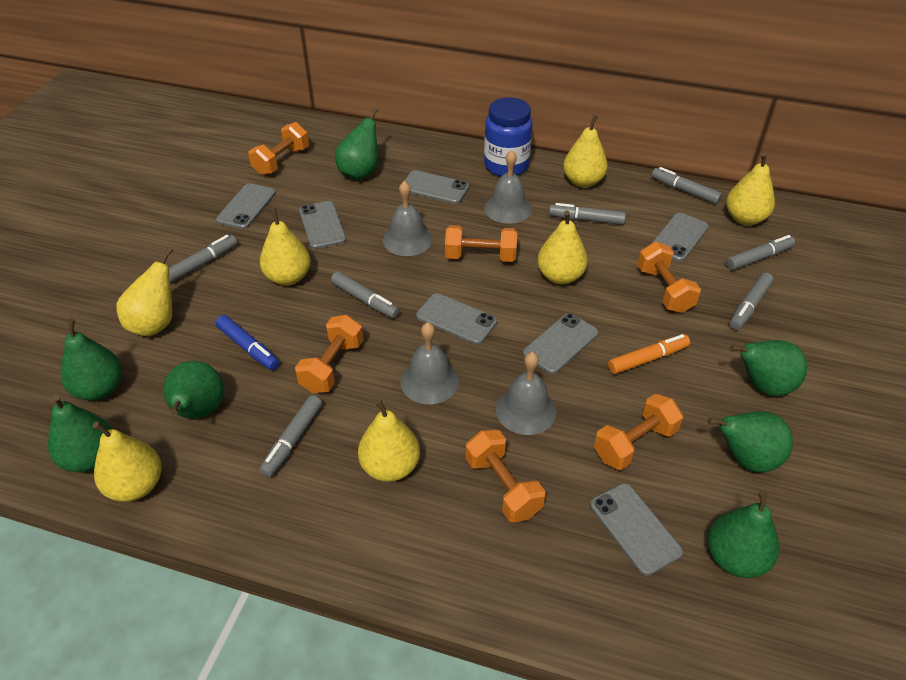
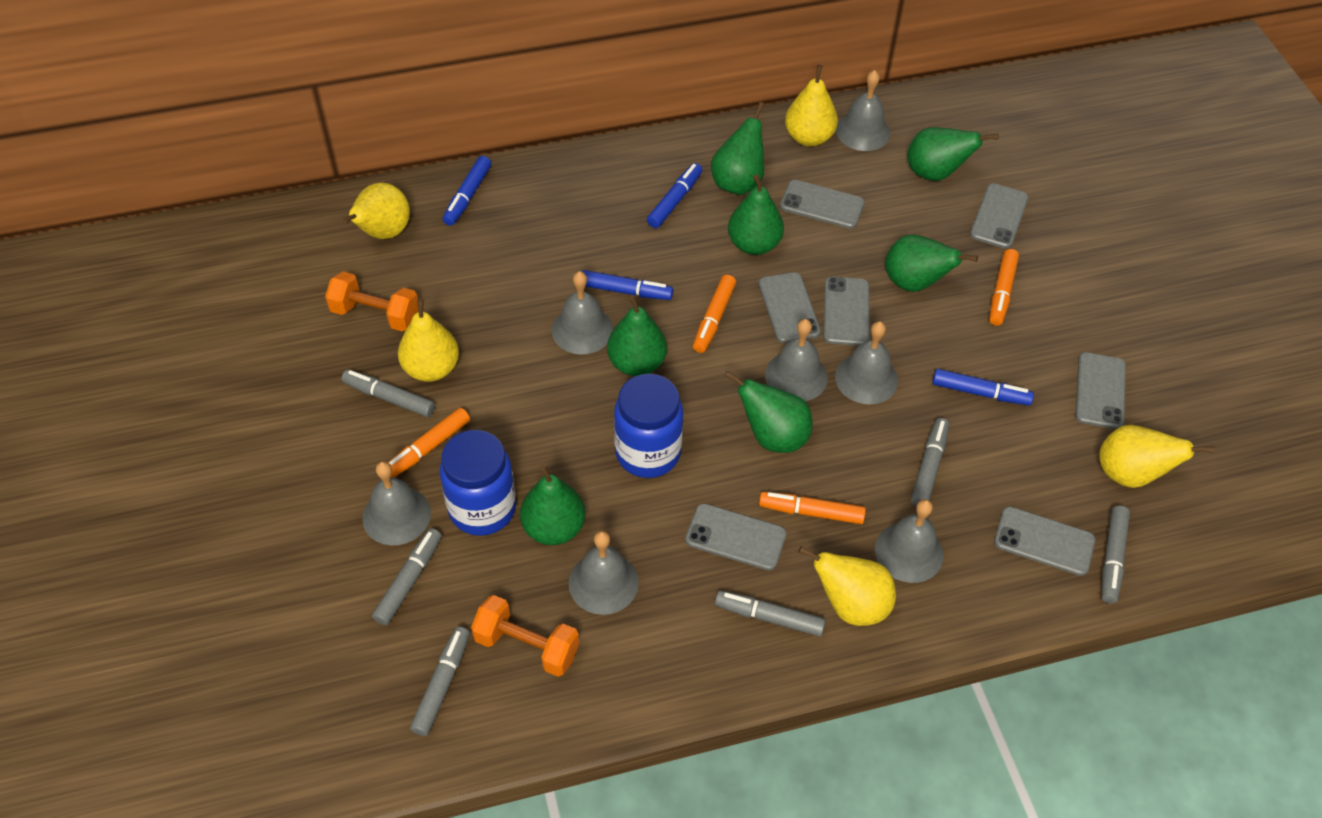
blue jar: [484,97,533,176] = 1 -> [440,430,516,536] [614,374,683,478] = 2
blue marker: [215,315,279,370] = 1 -> [443,156,491,226] [581,270,673,300] [647,163,702,228] [932,369,1034,405] = 4
grey bell: [383,181,432,256] [400,322,459,404] [484,150,532,224] [496,352,556,435] = 4 -> [362,461,431,545] [552,271,613,354] [569,531,639,615] [765,319,828,401] [835,321,898,404] [836,70,891,151] [875,499,944,583] = 7
grey marker: [169,235,237,283] [259,395,322,478] [331,271,400,318] [549,203,626,225] [651,167,722,204] [726,235,795,270] [730,273,774,330] = 7 -> [342,370,435,417] [372,528,442,625] [410,627,470,736] [715,591,826,637] [911,418,949,506] [1101,506,1130,604] = 6
orange dumbbell: [248,122,309,175] [295,315,363,393] [445,225,517,262] [466,430,545,522] [594,394,683,470] [637,242,701,313] = 6 -> [325,272,418,331] [471,595,579,677] = 2
orange marker: [608,334,690,374] = 1 -> [388,407,470,478] [693,275,736,353] [759,492,866,524] [989,249,1019,326] = 4
yellow pear: [93,421,162,502] [116,247,173,336] [260,208,311,285] [358,399,420,482] [537,210,588,285] [563,115,608,188] [726,153,775,225] = 7 -> [342,183,410,239] [398,298,459,382] [785,65,838,146] [798,546,896,626] [1099,425,1215,488] = 5

